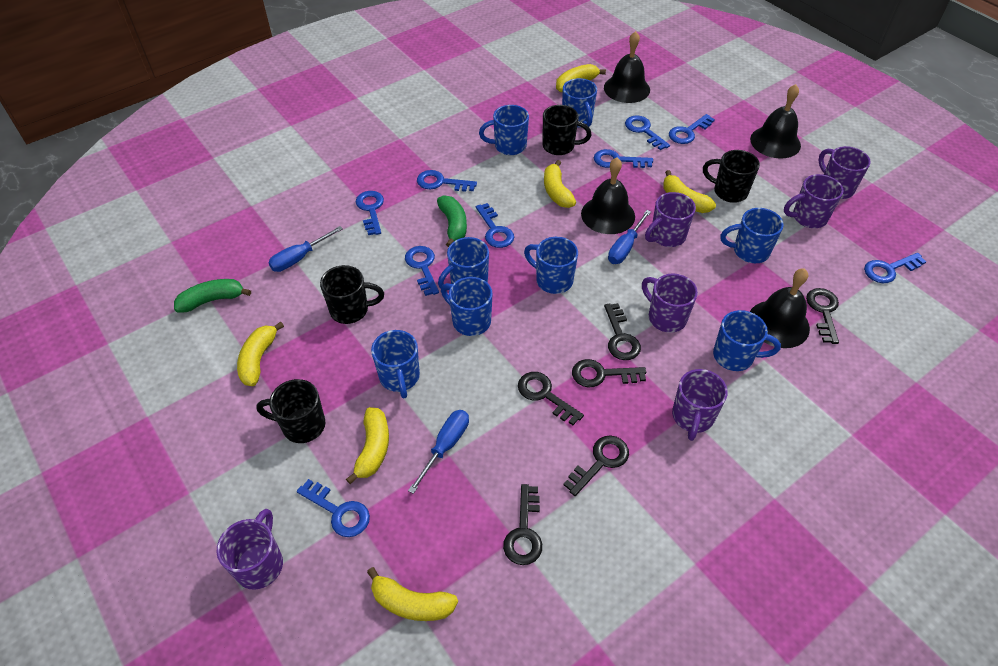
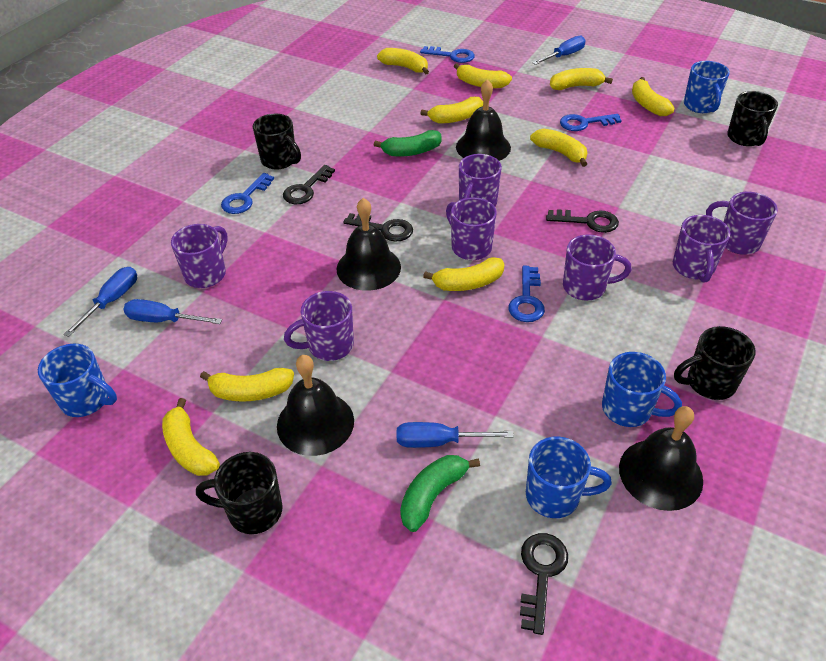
black key: [503,484,542,565] [518,372,584,425] [563,436,629,496] [572,359,646,387] [604,303,641,360] [806,288,839,344] = 6 -> [283,165,335,204] [344,213,413,241] [520,533,568,635] [546,209,619,233] = 4
blue key: [297,479,370,537] [356,191,384,235] [405,246,439,296] [417,170,477,192] [476,203,514,248] [594,149,653,168] [625,115,670,150] [669,114,715,144] [864,253,926,283] = 9 -> [221,173,274,214] [420,46,475,63] [508,266,545,322] [560,114,622,131] = 4
blue mug: [371,330,420,398] [438,237,489,290] [441,277,493,336] [479,105,529,155] [524,237,578,294] [562,78,597,128] [713,310,781,371] [720,208,784,263] = 8 -> [38,344,117,417] [526,437,612,518] [602,352,682,427] [684,61,730,113] = 4
blue screwdriver: [268,226,343,272] [408,410,469,494] [608,210,651,264] = 3 -> [63,267,137,337] [123,299,222,324] [397,422,514,448] [533,36,586,65] = 4
purple mug: [217,509,283,590] [642,273,698,333] [645,192,696,247] [672,369,728,441] [784,174,843,228] [818,146,870,199] = 6 -> [171,224,228,288] [284,291,354,361] [446,197,497,260] [459,154,502,206] [563,234,632,300] [673,215,730,283] [706,192,778,255] = 7
yellow banana: [237,322,284,386] [346,407,389,484] [367,567,458,621] [544,160,576,208] [556,64,606,92] [663,170,716,213] = 6 -> [162,398,220,476] [200,368,294,402] [377,48,429,75] [420,97,483,123] [423,257,505,291] [454,63,512,88] [530,128,587,167] [550,68,613,90] [632,77,675,116] = 9

